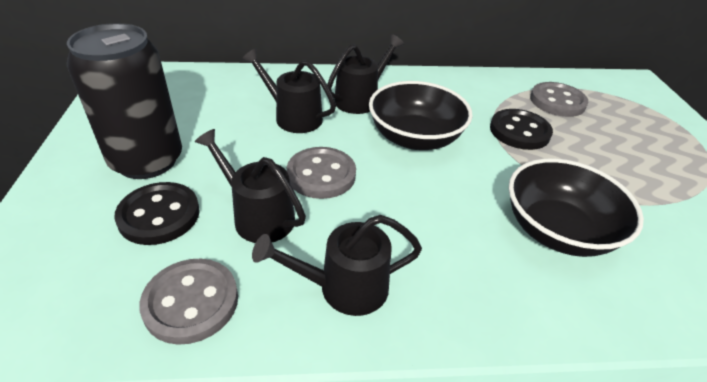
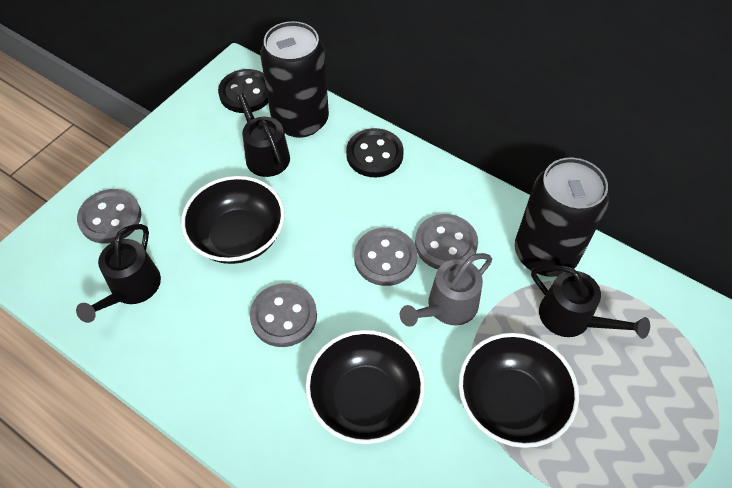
black bowl: [369,81,473,150] [509,158,644,257] = 2 -> [181,176,285,264] [306,330,425,444] [458,333,579,448] = 3
black can: [67,23,182,179] = 1 -> [260,21,329,138] [515,158,609,277] = 2
black watering can: [195,129,306,243] [242,48,336,133] [252,215,422,316] [327,34,404,114] = 4 -> [76,224,161,323] [230,84,290,177] [531,265,650,339] = 3
grey button: [139,259,238,345] [287,147,356,199] [530,82,588,117] = 3 -> [77,189,141,244] [250,283,317,347] [354,228,417,286] [415,214,478,269] = 4
grey watering can: none = 0 -> [400,253,492,327] = 1

